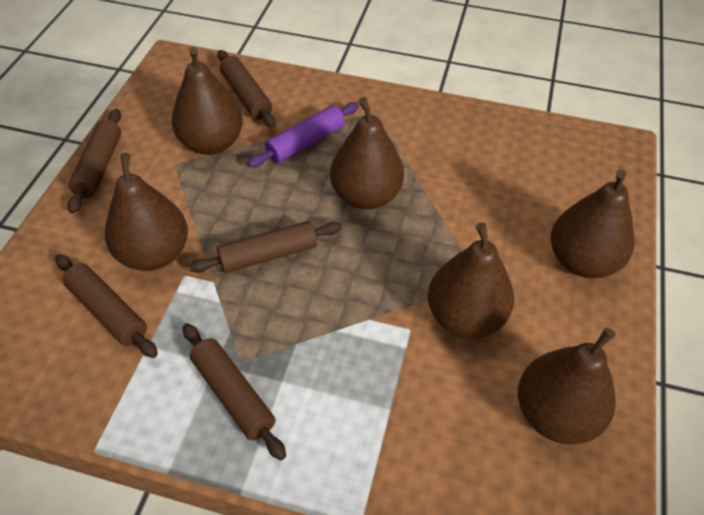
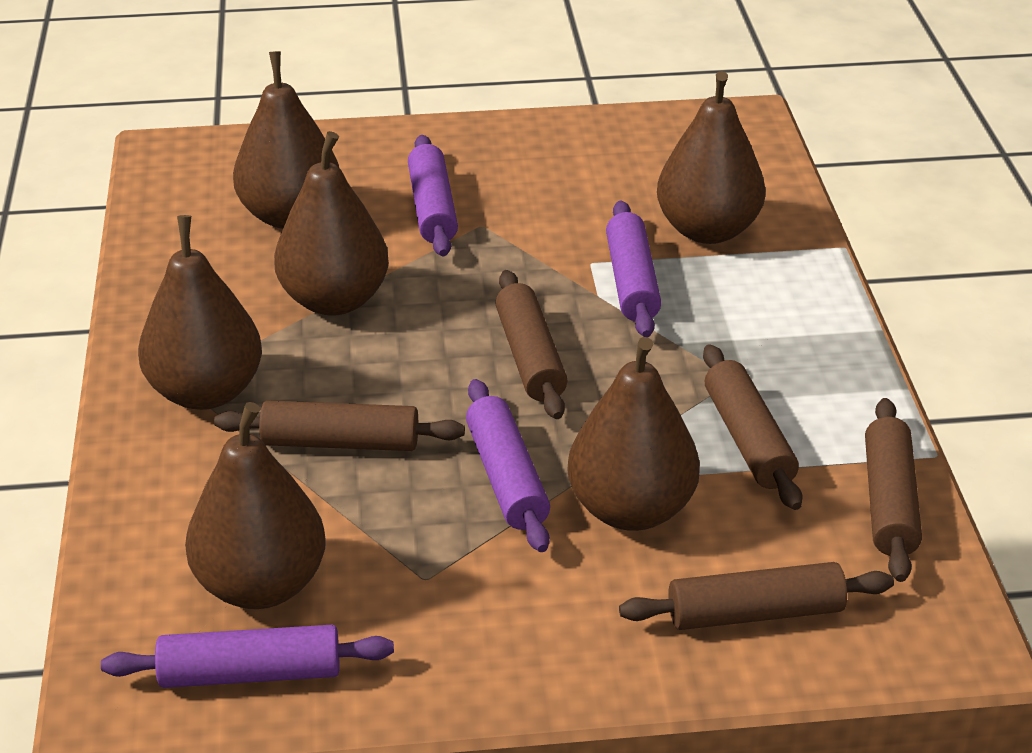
purple rolling pin: [248,102,359,168] = 1 -> [101,625,394,688] [408,135,458,256] [466,379,550,552] [606,200,661,337] = 4

